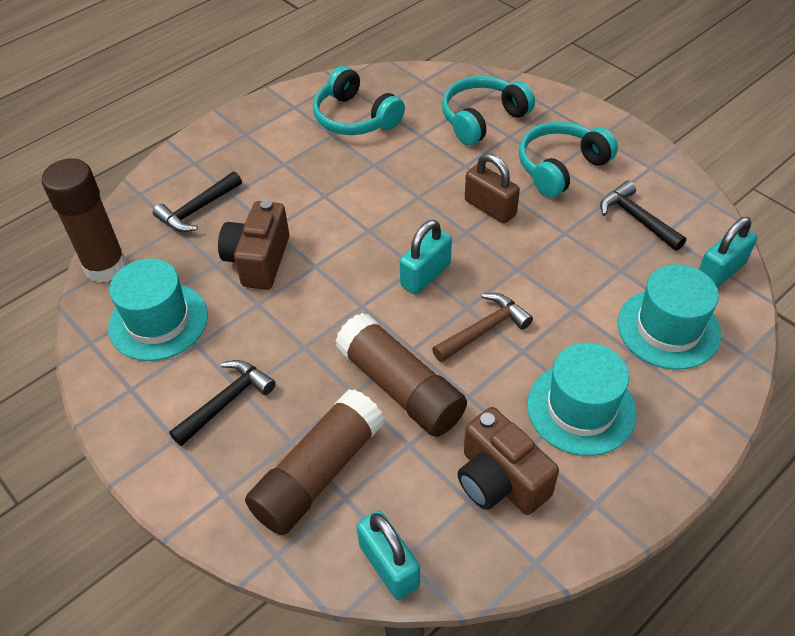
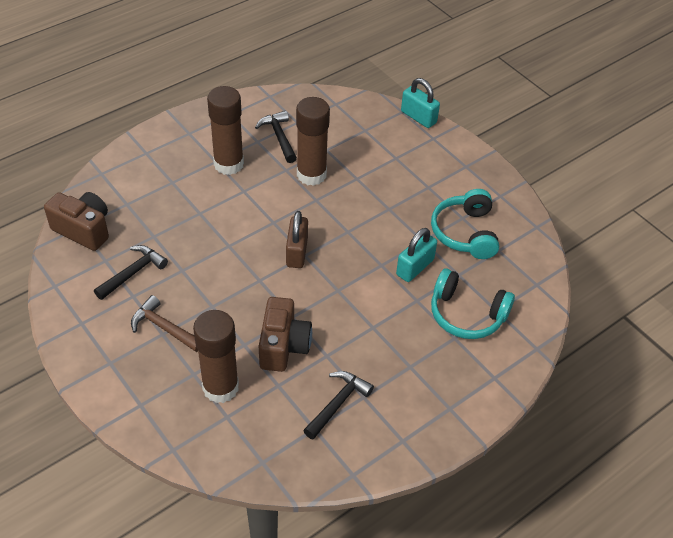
turquoise hat: [108,259,208,361] [527,343,637,456] [618,264,721,370] = 3 -> none = 0
turquoise headphones: [313,66,405,135] [442,76,535,145] [519,121,618,198] = 3 -> [431,189,499,259] [431,268,515,339] = 2
turquoise padlock: [357,510,420,600] [400,220,452,295] [699,217,757,288] = 3 -> [396,228,437,282] [401,78,440,128] = 2

